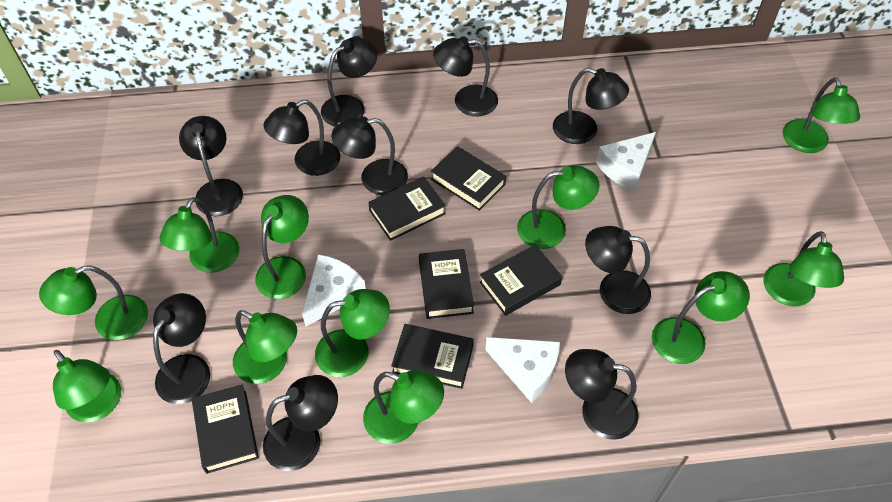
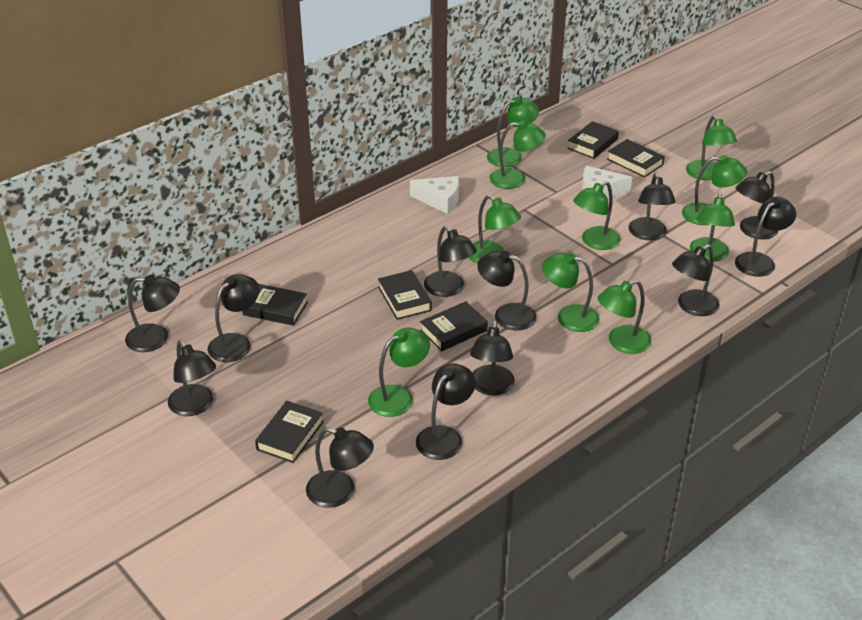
black lamp: [153,293,210,404] [179,116,243,216] [263,375,338,471] [264,100,340,176] [321,37,377,127] [332,116,408,195] [433,36,498,116] [553,68,629,144] [565,349,639,440] [585,226,651,314] = 10 -> [125,275,180,352] [168,340,216,416] [208,274,259,362] [306,427,374,508] [416,363,475,460] [424,226,477,297] [470,320,515,395] [477,251,536,330] [629,173,676,240] [672,244,720,316] [735,197,796,277] [736,171,778,239] = 12
green lamp: [39,266,148,340] [53,350,121,422] [160,197,239,273] [233,310,297,384] [255,195,309,299] [315,289,390,377] [363,370,444,444] [517,165,600,249] [652,271,750,364] [763,231,844,306] [783,77,860,153] = 11 -> [368,328,430,417] [468,195,521,263] [487,97,539,167] [490,120,546,189] [542,253,599,332] [573,181,620,250] [597,280,651,354] [682,155,747,225] [686,116,737,180] [690,193,735,262] = 10
white cheese: [302,254,366,326] [485,337,560,403] [596,132,656,191] = 3 -> [410,176,459,214] [582,166,632,198] = 2

